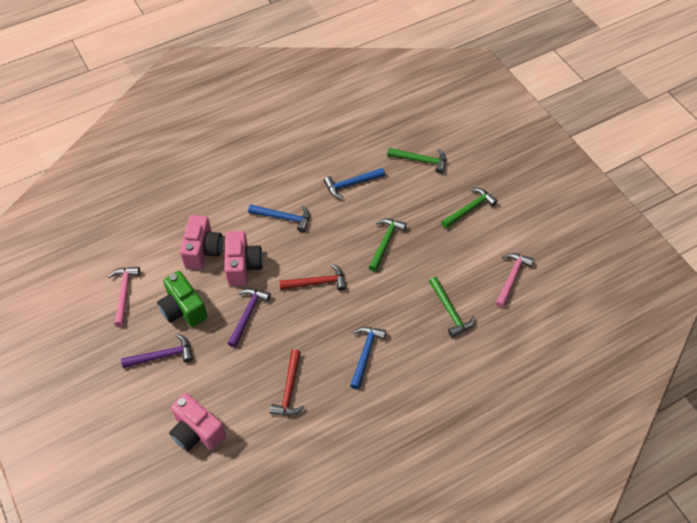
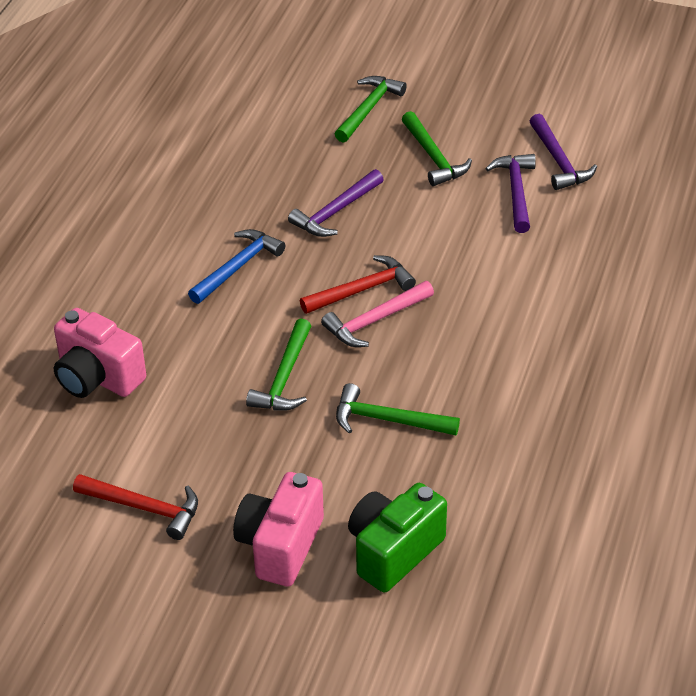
blue hammer: [248,204,310,232] [324,168,385,199] [350,327,386,390] = 3 -> [188,229,285,304] = 1
pink camera: [169,393,226,451] [180,215,223,269] [224,231,263,286] = 3 -> [54,308,146,398] [233,472,324,587] = 2
pink hammer: [108,267,140,327] [496,253,534,308] = 2 -> [321,281,434,347] = 1
purple hammer: [121,334,193,368] [227,289,271,348] = 2 -> [288,169,384,237] [485,154,536,233] [530,114,597,190] = 3

